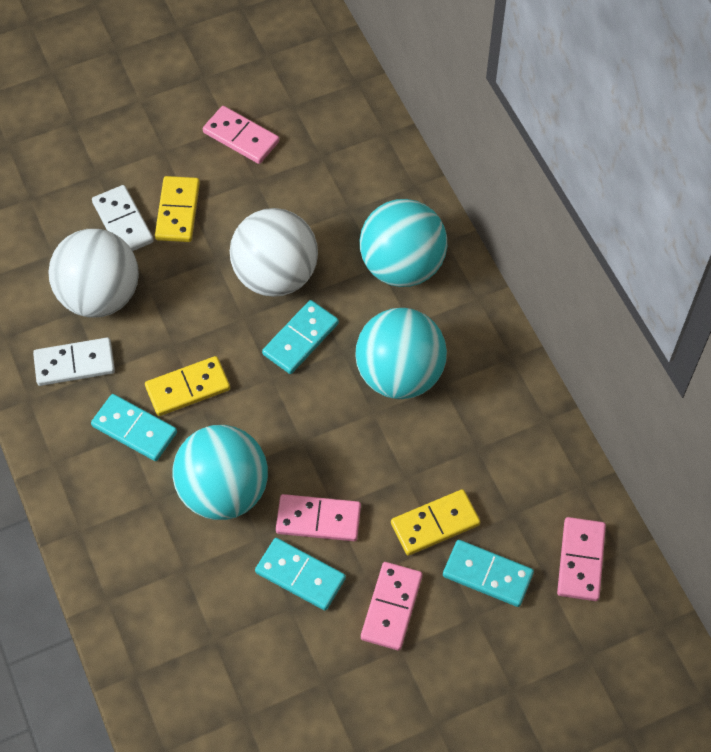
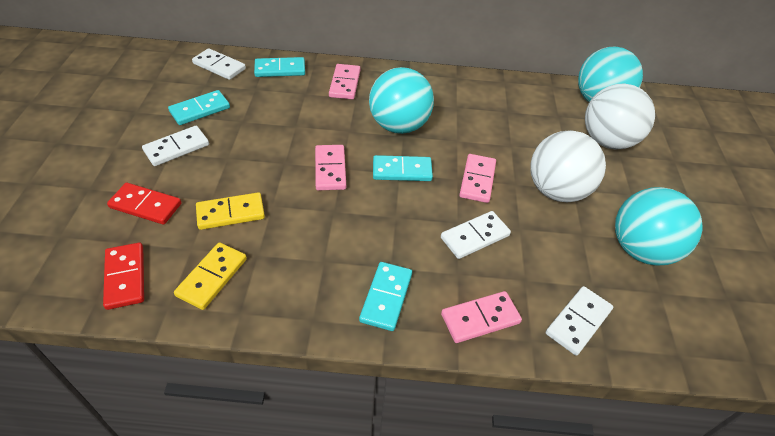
red domino: none = 0 -> [103,243,144,310] [107,183,182,225] = 2
white domino: [33,338,115,386] [92,185,154,251] = 2 -> [142,126,209,166] [192,48,246,80] [441,211,511,259] [546,286,613,356] = 4
yellow domino: [145,356,230,416] [155,176,200,242] [391,489,480,556] = 3 -> [174,242,247,310] [196,192,265,230] = 2

